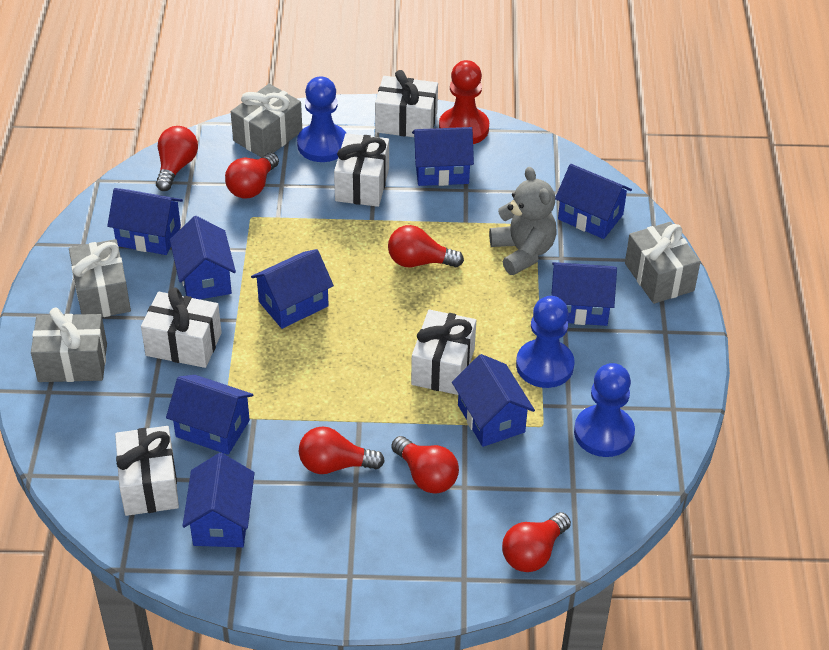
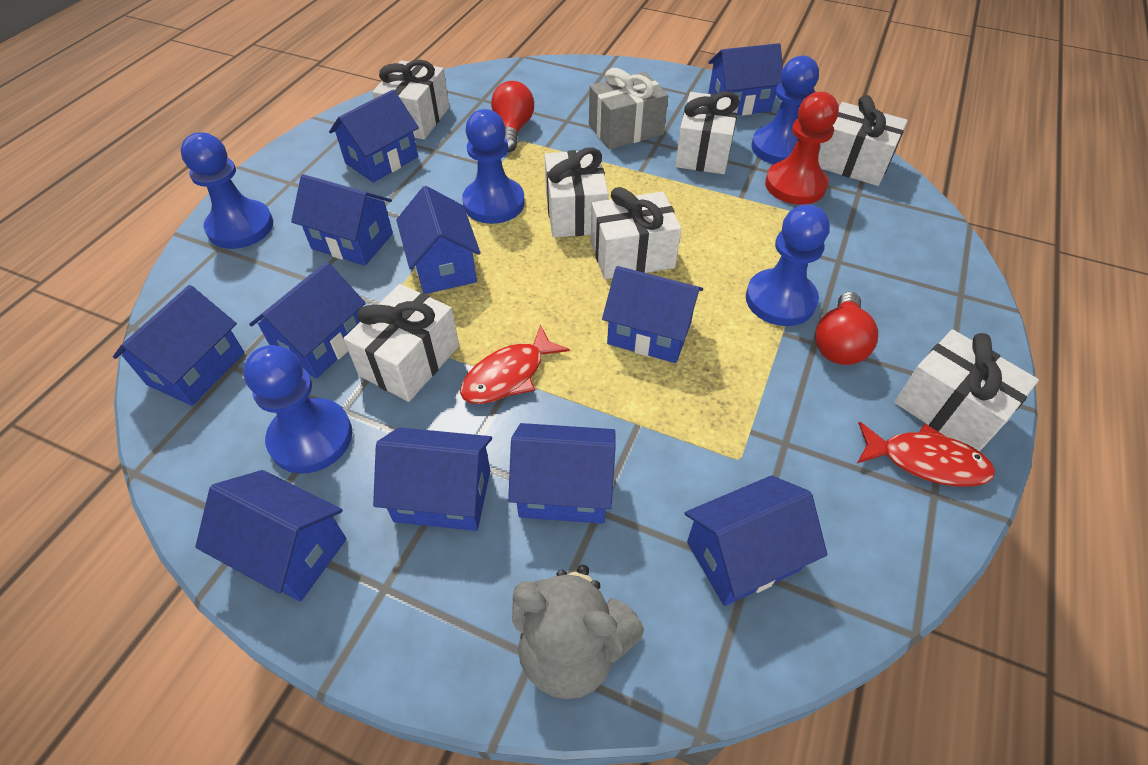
blue house: [107,188,183,255] [166,375,253,455] [170,216,236,299] [182,453,255,547] [251,249,334,329] [412,127,474,186] [452,354,535,447] [551,262,617,326] [555,164,632,239] = 9 -> [113,285,244,406] [195,470,347,602] [249,262,366,379] [291,174,393,266] [329,90,419,183] [373,427,492,531] [396,186,481,294] [508,423,616,524] [602,266,703,363] [685,475,827,606] [708,43,783,116] = 11
blue pawn: [297,76,346,162] [516,296,574,388] [574,363,635,457] = 3 -> [181,132,273,249] [243,345,352,474] [462,109,525,224] [746,204,830,326] [751,56,819,164] = 5
grey gift: [31,308,107,382] [69,239,131,317] [231,84,302,158] [625,222,701,304] = 4 -> [589,68,668,149] = 1
red fish: none = 0 -> [460,324,570,404] [857,421,995,487] = 2
red light bulb: [156,126,198,191] [225,153,279,199] [299,426,385,474] [388,225,464,267] [391,436,459,494] [502,512,571,572] = 6 -> [491,81,534,152] [815,292,878,365] = 2
white gift: [115,426,179,516] [141,287,222,368] [334,133,389,207] [375,70,438,137] [411,309,476,395] = 5 -> [344,284,459,402] [372,60,450,140] [545,147,608,238] [591,187,681,279] [675,91,740,174] [818,95,908,186] [895,329,1039,451] = 7

